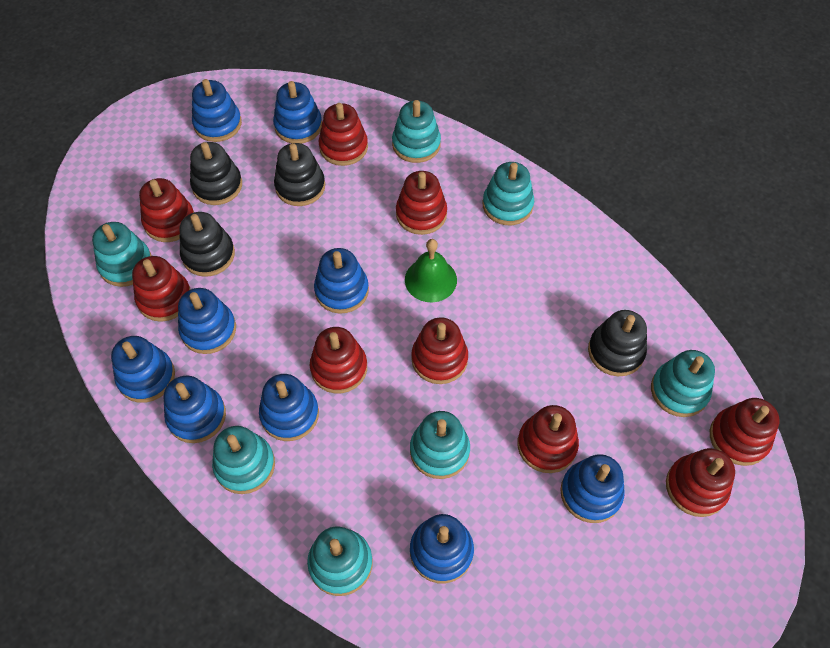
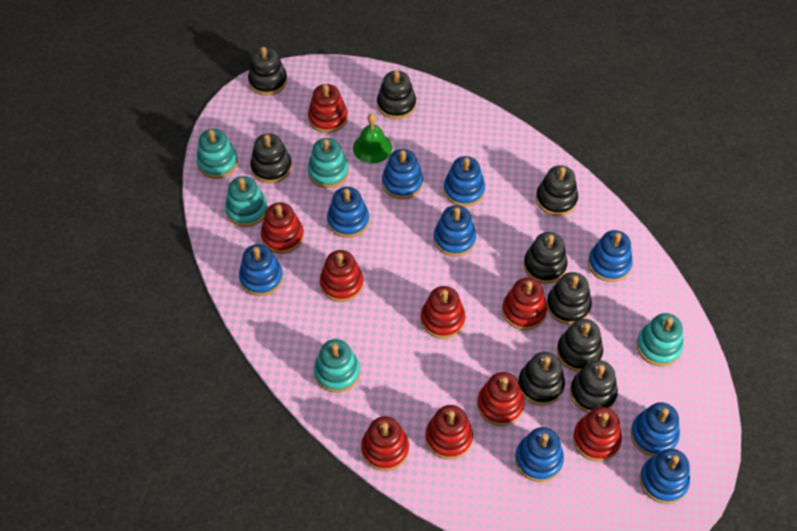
black stacking toy: [180,212,235,277] [190,142,242,205] [274,143,325,206] [588,310,647,376] = 4 -> [248,47,287,95] [250,133,292,183] [377,70,416,119] [518,352,565,405] [524,232,568,284] [536,165,578,216] [546,272,592,325] [557,319,603,372] [570,360,618,413] = 9
turquoise stacking toy: [92,222,152,287] [212,426,275,494] [307,526,372,596] [392,100,441,163] [410,411,470,479] [483,162,534,225] [651,350,715,417] = 7 -> [196,129,238,179] [225,176,268,227] [308,138,349,188] [314,339,360,393] [636,313,683,366] = 5

